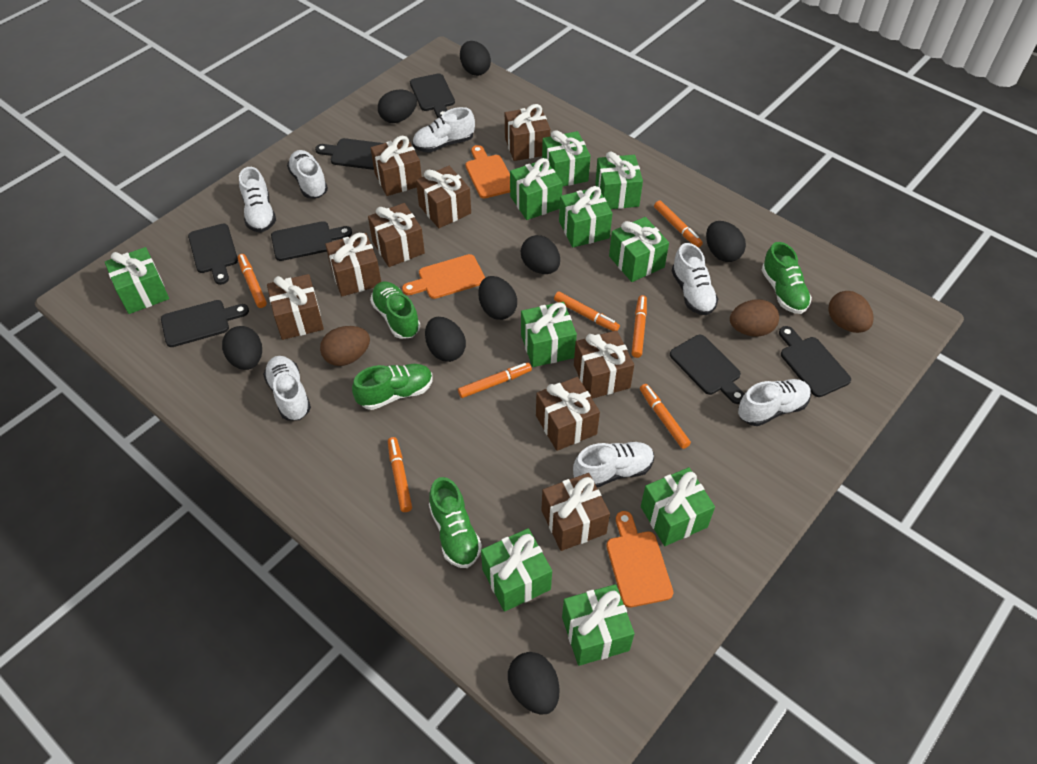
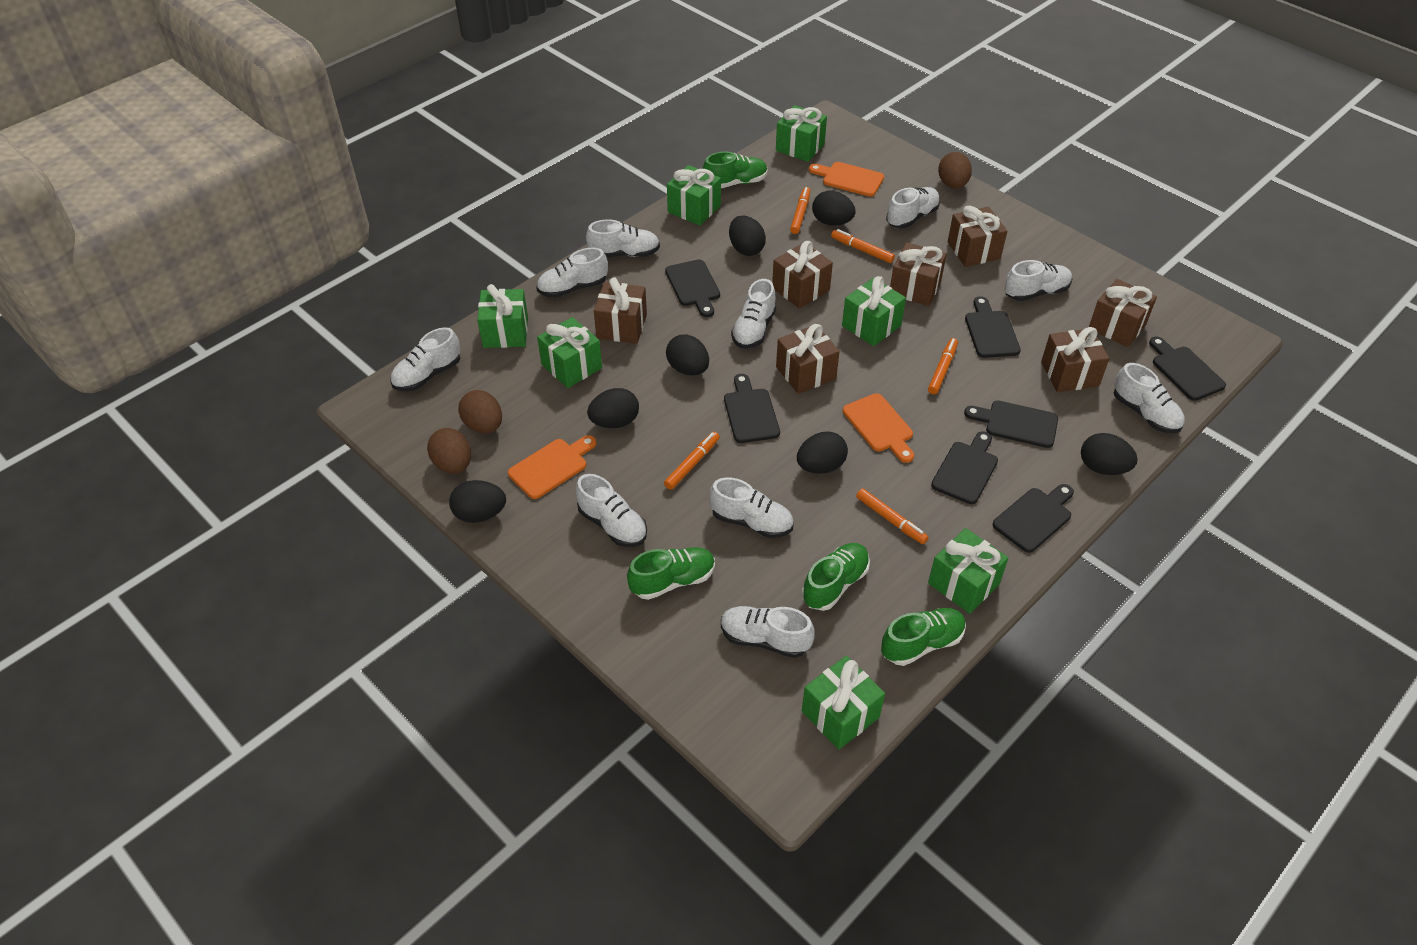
black egg: [222,326,262,370] [378,90,417,123] [425,317,466,362] [460,41,491,76] [478,276,517,320] [508,652,559,715] [521,235,560,274] [706,221,746,262] = 8 -> [449,480,506,523] [587,388,639,428] [666,334,709,375] [729,216,766,256] [797,432,848,474] [812,191,856,226] [1081,433,1138,475] = 7
brown gift: [267,274,324,340] [325,233,381,296] [368,203,425,267] [371,136,422,196] [416,166,471,228] [505,104,550,161] [536,377,600,451] [542,473,610,551] [574,330,634,399] = 9 -> [594,277,647,344] [772,241,833,309] [776,324,840,394] [890,242,947,306] [948,206,1007,267] [1041,327,1109,392] [1089,279,1157,347] = 7
green gift: [105,247,169,314] [481,528,552,612] [510,158,563,220] [521,302,577,367] [542,130,590,187] [559,186,613,247] [562,584,635,666] [595,152,643,209] [609,217,669,282] [641,467,715,546] = 10 -> [477,284,528,348] [537,317,602,388] [667,165,721,226] [776,105,827,162] [802,656,885,750] [842,276,906,346] [928,528,1008,614] = 7
orange marker: [238,254,267,308] [388,437,412,512] [458,363,532,398] [554,291,620,331] [632,295,647,358] [640,384,691,449] [654,200,703,248] = 7 -> [664,432,720,490] [790,187,810,234] [831,229,895,263] [856,488,929,544] [928,338,958,394] = 5
white shoe: [239,167,276,232] [263,356,311,420] [287,150,328,198] [412,107,475,153] [573,442,654,488] [672,243,718,315] [738,379,811,426] = 7 -> [390,327,460,391] [536,248,608,298] [575,474,647,547] [586,219,660,257] [709,477,794,538] [721,606,815,658] [731,279,776,348] [886,187,940,228] [1004,260,1072,301] [1114,363,1185,434] = 10

